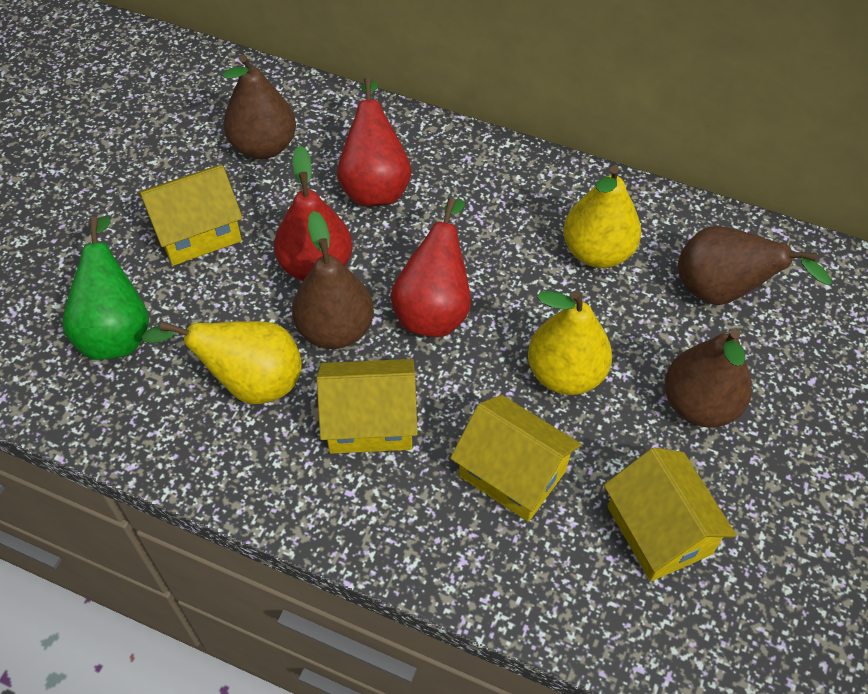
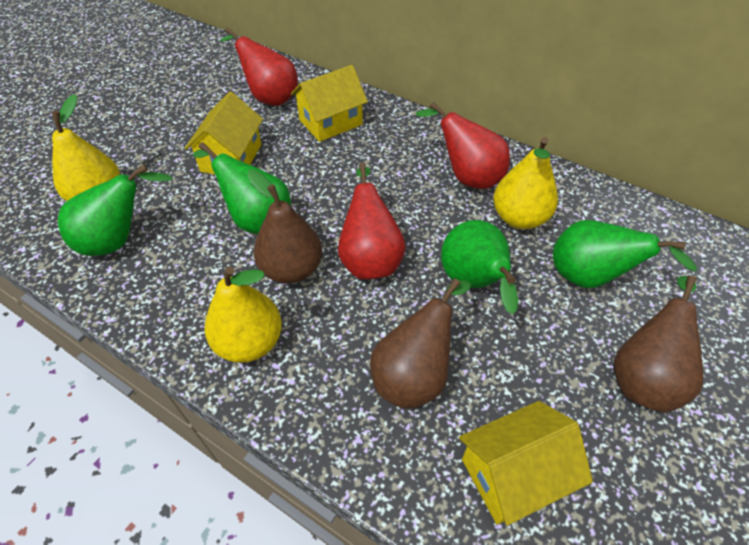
brown pear: [222,55,296,159] [292,211,374,349] [665,329,752,427] [678,226,832,305] = 4 -> [247,170,322,284] [370,278,471,409] [614,276,703,412] = 3
green pear: [62,216,149,360] = 1 -> [58,164,173,256] [193,142,291,234] [441,220,518,314] [553,220,697,288] = 4
yellow house: [138,165,243,266] [317,359,418,454] [450,395,581,522] [604,447,737,581] = 4 -> [185,92,263,174] [291,65,368,142] [459,401,593,525] = 3

